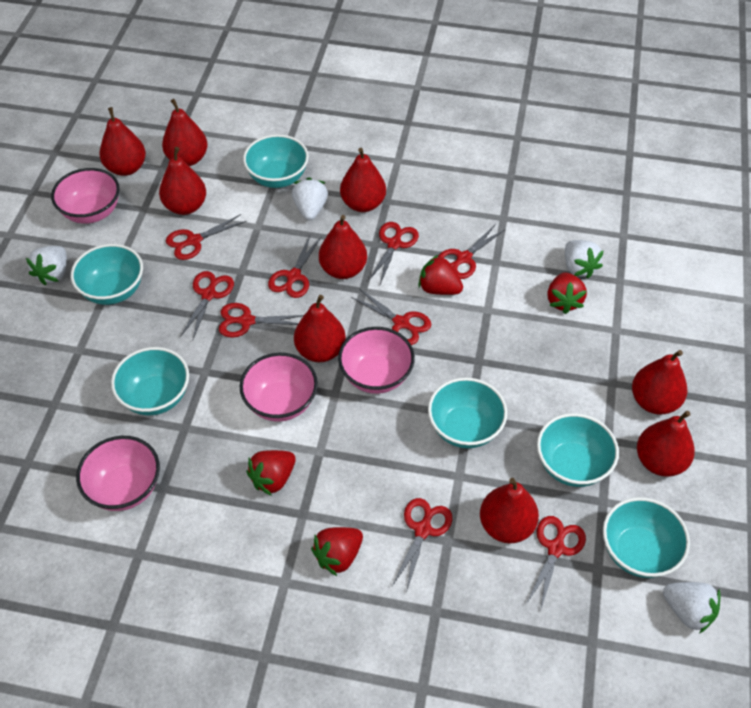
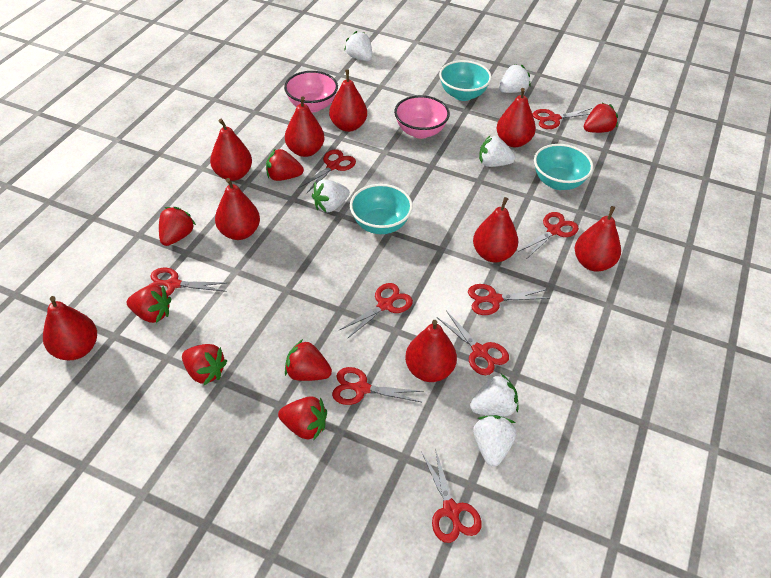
pink bowl: [51,168,120,224] [76,436,160,511] [240,353,318,422] [338,327,415,394] = 4 -> [284,71,338,112] [394,95,450,139] = 2
red strawberry: [247,450,296,496] [311,527,363,576] [418,255,463,295] [547,272,587,314] = 4 -> [127,285,171,323] [159,207,196,246] [182,344,227,385] [266,148,304,181] [278,396,327,441] [285,339,332,381] [584,103,618,133] = 7
turquoise bowl: [71,244,143,305] [111,347,189,415] [243,134,309,188] [428,377,507,448] [537,413,619,487] [603,497,690,578] = 6 -> [350,184,413,234] [439,60,492,101] [534,144,593,190] = 3
white strawberry: [26,246,67,285] [292,178,328,220] [565,240,604,279] [663,582,721,633] = 4 -> [312,179,350,212] [344,31,372,61] [470,374,518,416] [473,415,516,467] [479,136,515,167] [499,64,530,93] = 6

